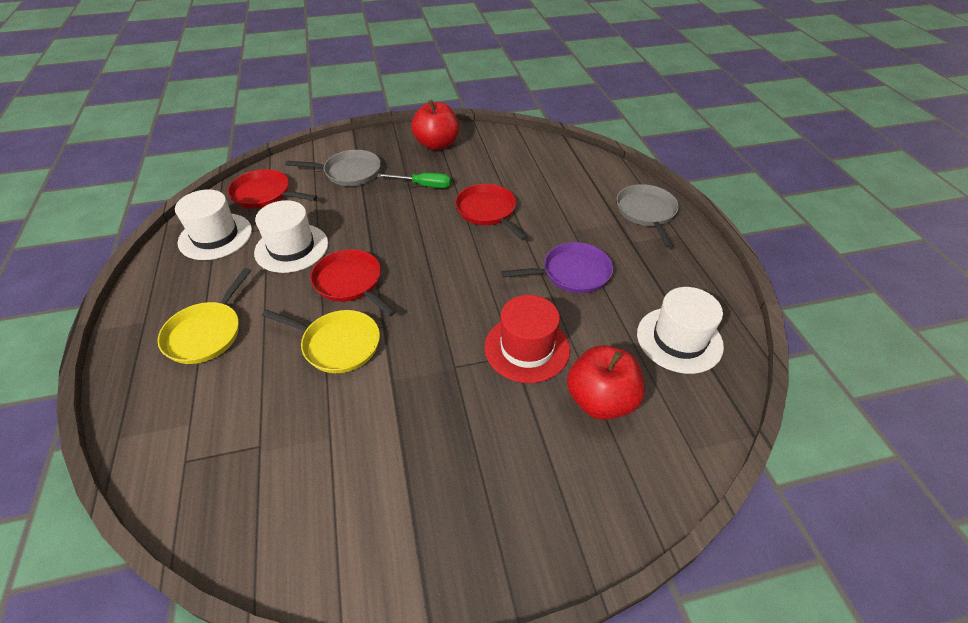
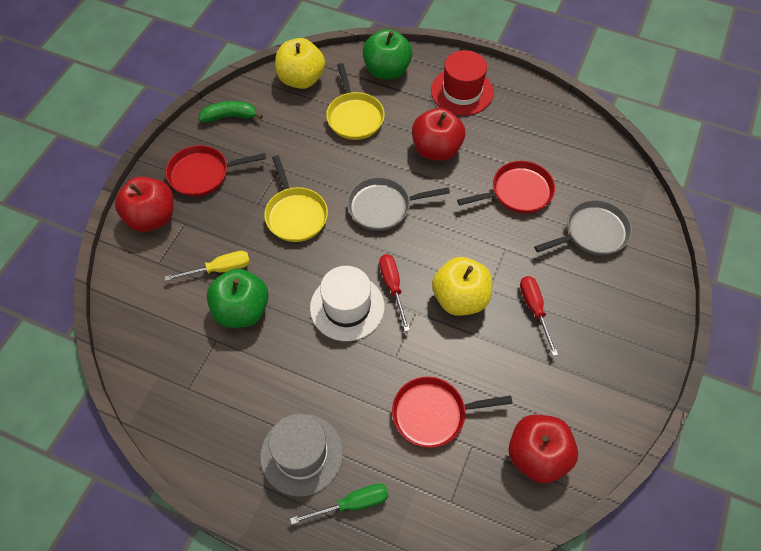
green apple: none = 0 -> [207,268,269,328] [363,29,413,79] = 2
green banana: none = 0 -> [198,101,263,123] = 1
grey hat: none = 0 -> [260,414,343,497] = 1
purple pan: [501,242,613,293] = 1 -> none = 0
red apple: [411,100,459,150] [567,345,645,420] = 2 -> [115,177,174,232] [412,108,465,161] [508,415,578,484] = 3
red screwdriver: none = 0 -> [379,254,410,332] [520,276,558,356] = 2
white hat: [175,189,252,260] [254,200,328,273] [637,287,724,374] = 3 -> [310,266,384,341] = 1
yellow apple: none = 0 -> [275,38,325,89] [432,257,492,316] = 2
yellow screwdriver: none = 0 -> [165,251,250,281] = 1

